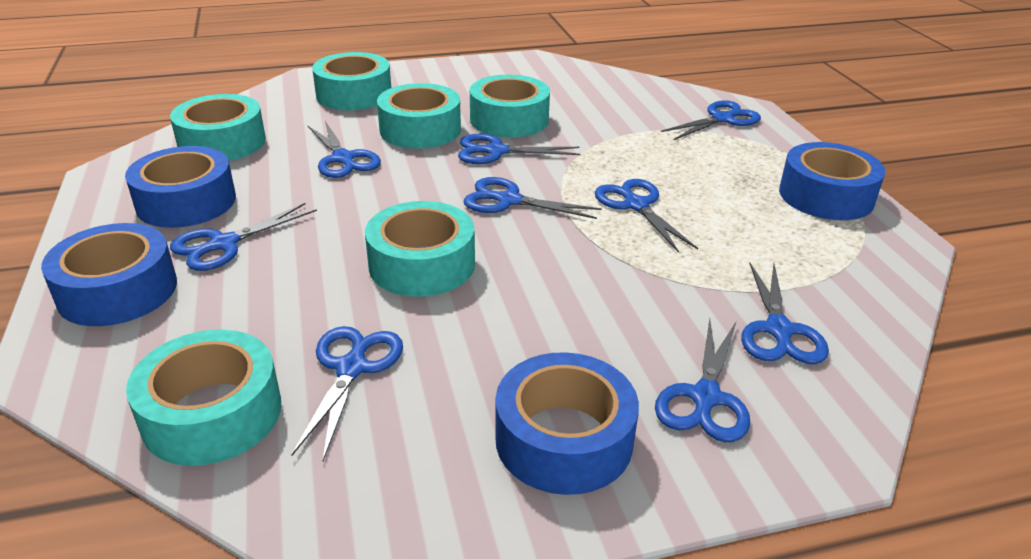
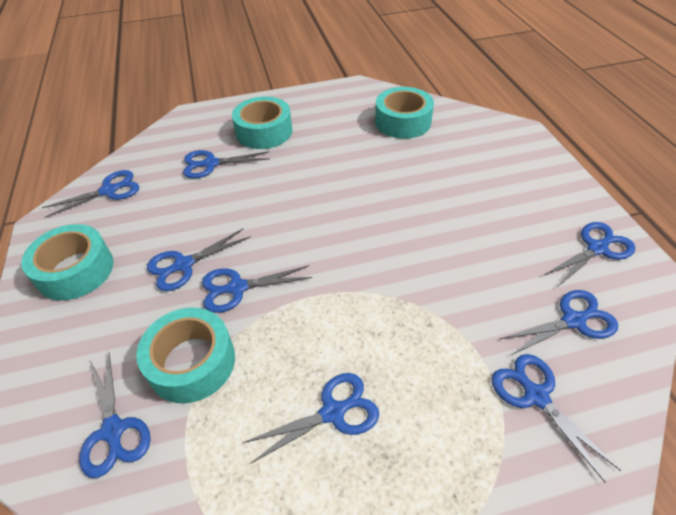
blue tape: [41,223,177,326] [125,146,236,228] [495,352,639,495] [779,142,885,220] = 4 -> none = 0
turquoise tape: [126,329,281,466] [170,94,266,161] [312,52,391,110] [365,201,475,297] [377,83,461,149] [470,75,550,138] = 6 -> [21,224,113,301] [136,308,235,403] [232,97,292,149] [375,87,434,139] = 4

